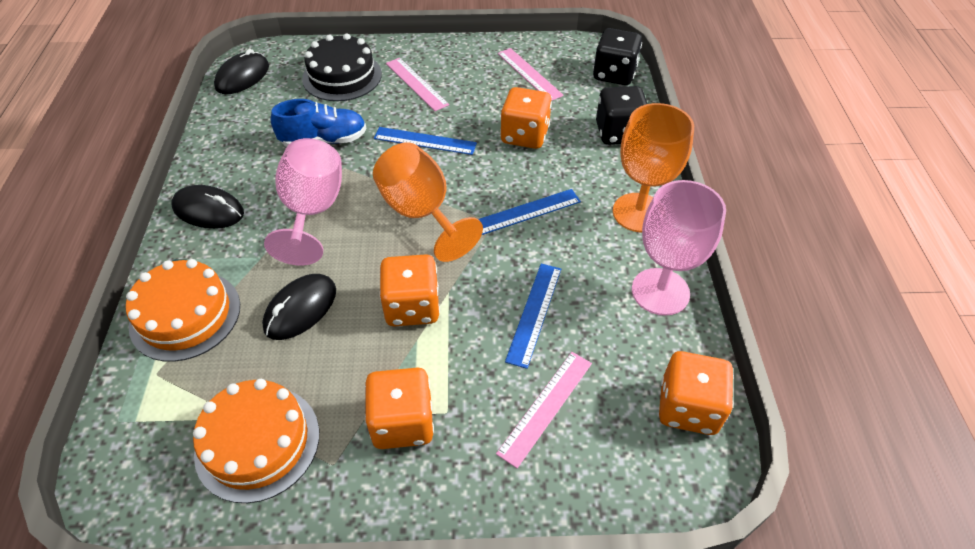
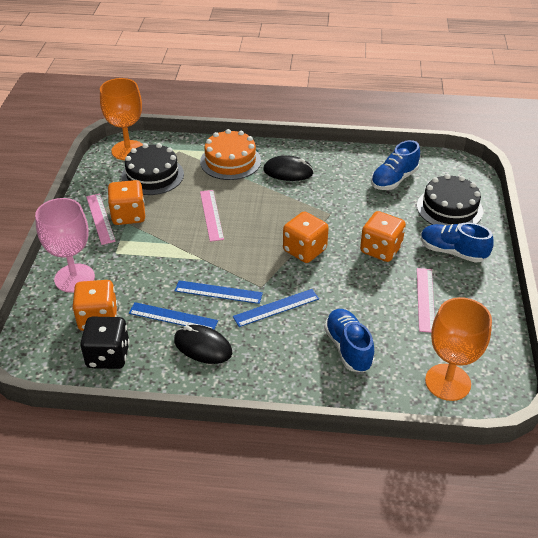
black cake: [302,33,382,101] = 1 -> [121,143,184,195] [417,174,483,226] = 2
black dice: [593,28,642,85] [596,86,648,145] = 2 -> [80,317,130,369] = 1
black mouse: [171,185,244,229] [214,49,269,94] [262,274,336,340] = 3 -> [174,325,232,364] [263,155,314,181] = 2
blue shoe: [271,99,367,147] = 1 -> [324,309,374,372] [371,140,420,190] [421,222,494,263] = 3
orange cake: [126,259,240,362] [193,379,319,503] = 2 -> [200,129,261,180] = 1
pink goblet: [264,138,342,265] [632,180,726,316] = 2 -> [35,198,95,293] = 1

